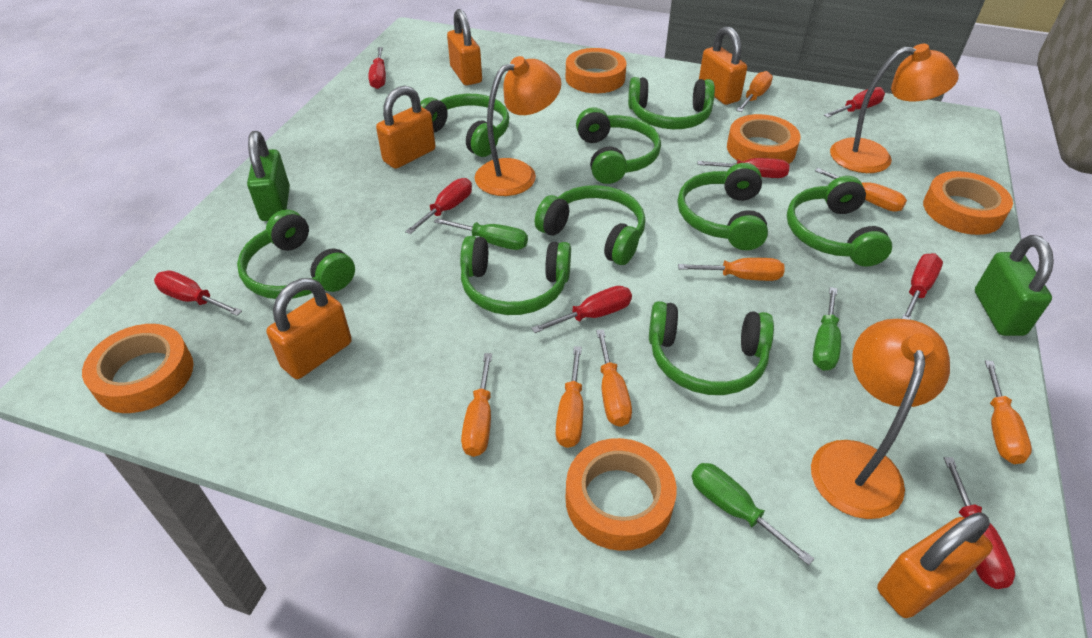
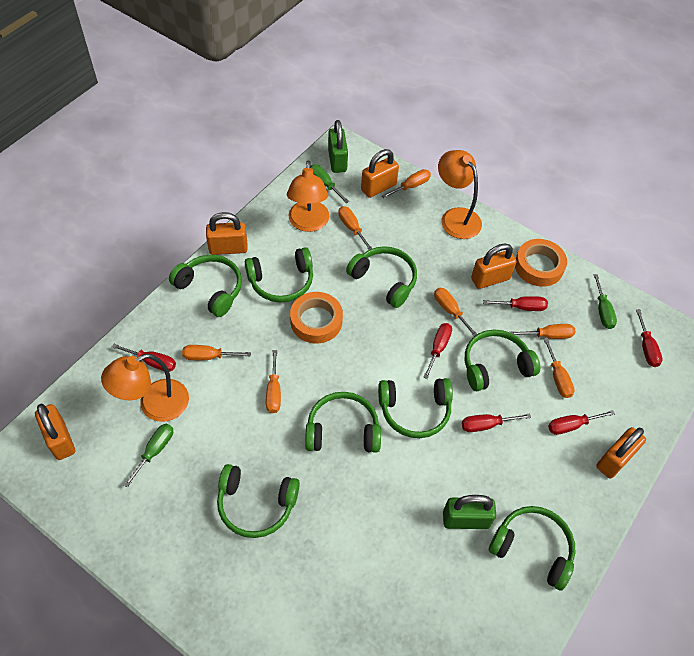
green headphones: [237,210,355,299] [420,94,509,157] [460,236,571,315] [535,185,645,265] [576,107,661,184] [628,77,715,129] [649,301,774,395] [678,163,768,250] [787,176,892,267] = 9 -> [169,255,242,317] [217,464,300,538] [245,247,313,302] [305,392,381,453] [346,246,417,308] [378,378,453,438] [465,329,540,391] [489,506,575,591] = 8
orange tape: [82,324,194,413] [566,48,626,93] [566,438,677,551] [727,114,801,164] [923,171,1013,235] = 5 -> [290,292,343,344] [515,239,567,287] = 2
red screwdriver: [154,271,242,316] [368,47,386,89] [405,178,472,234] [531,286,632,333] [697,158,789,178] [824,87,885,118] [902,253,943,320] [944,457,1015,589] = 8 -> [112,344,176,372] [423,323,452,379] [462,414,531,432] [483,296,548,311] [548,410,615,435] [636,309,662,367] = 6

